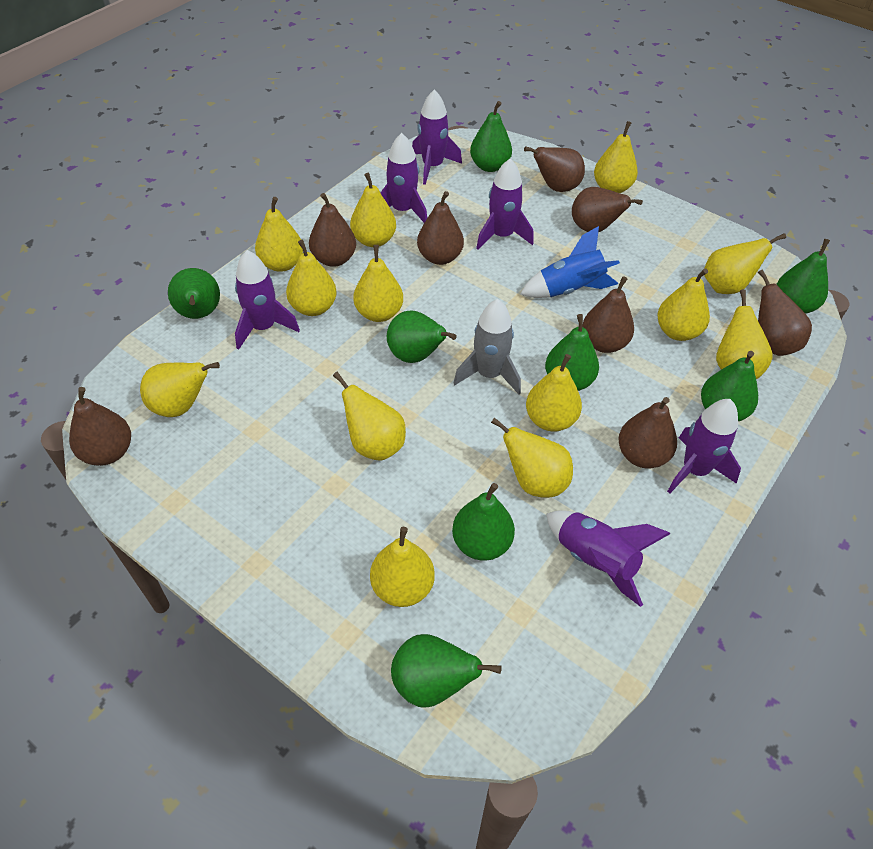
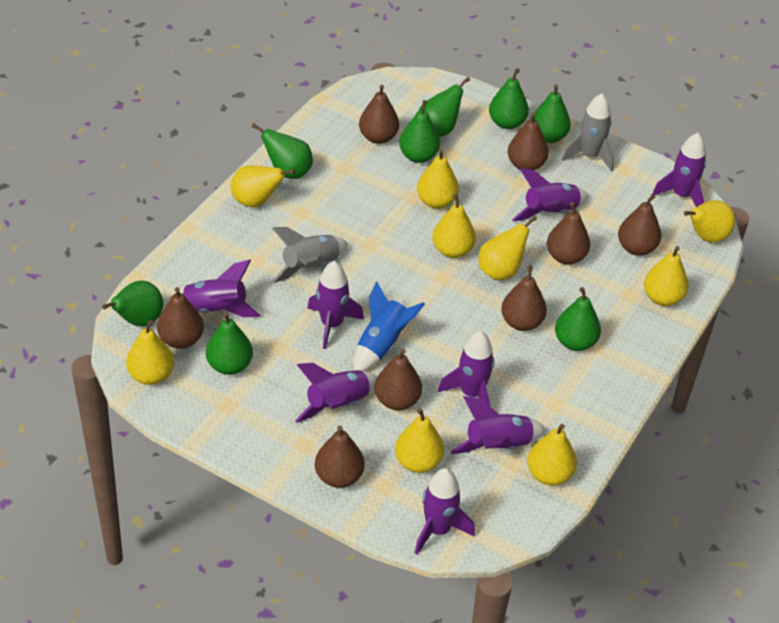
grey rocket: [454,299,521,394] = 1 -> [272,227,348,283] [562,93,614,172] = 2
purple rocket: [235,250,300,350] [381,133,427,223] [412,89,462,185] [476,158,534,250] [546,510,670,607] [667,399,741,494] = 6 -> [166,259,261,317] [295,363,377,423] [307,261,364,349] [415,468,475,554] [438,331,495,406] [451,396,547,454] [512,168,589,221] [652,133,706,207] = 8
yellow pear: [140,362,220,417] [255,197,303,272] [286,240,337,316] [333,372,406,461] [350,173,396,247] [353,245,403,322] [370,527,435,607] [491,417,573,498] [526,354,582,431] [594,121,638,193] [657,268,710,341] [704,233,786,294] [716,289,773,379] = 13 -> [126,320,174,385] [231,165,295,207] [395,408,444,473] [417,149,459,209] [432,194,476,258] [479,215,537,281] [527,424,577,485] [644,246,689,306] [684,200,735,243] = 9

